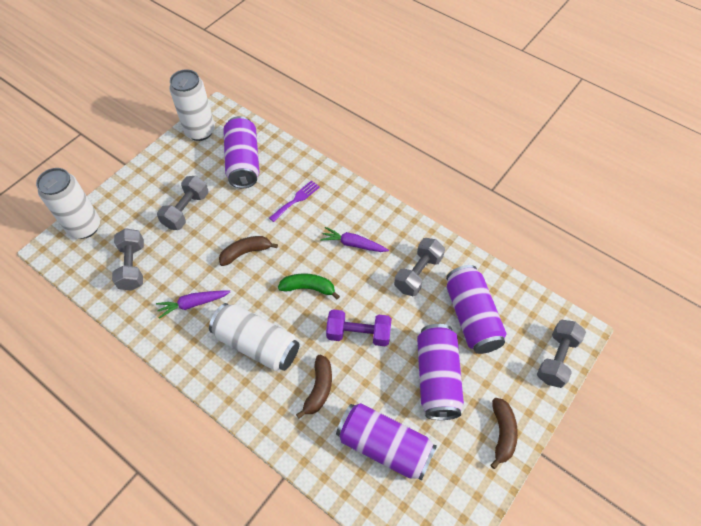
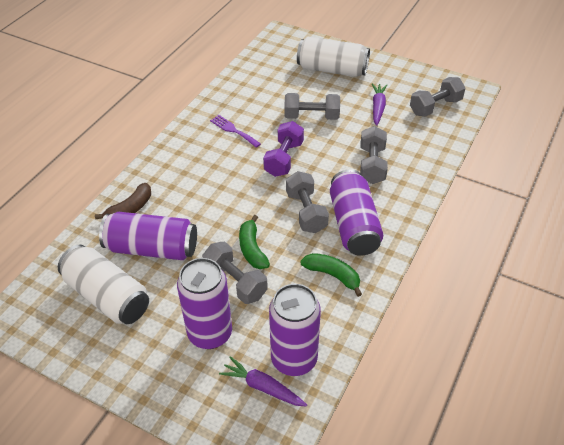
brown banana: [219,236,278,266] [296,355,332,419] [491,398,518,469] = 3 -> [95,183,151,219] = 1
green banana: [278,273,340,299] = 1 -> [239,215,270,269] [300,253,362,297] = 2
grey dumbbell: [112,228,144,291] [157,176,209,230] [394,238,445,296] [537,320,586,388] = 4 -> [202,242,268,304] [284,93,340,120] [286,171,329,233] [360,126,388,184] [410,77,466,116] = 5
white can: [36,168,100,239] [169,69,215,141] [209,303,300,371] = 3 -> [58,245,149,324] [297,37,370,77] = 2

